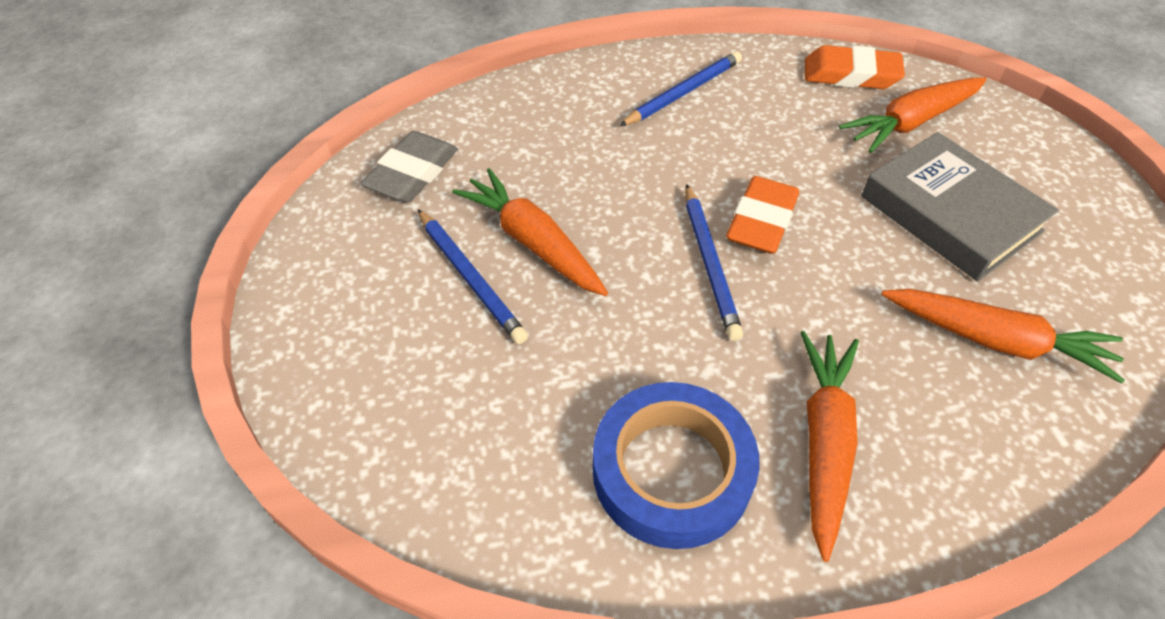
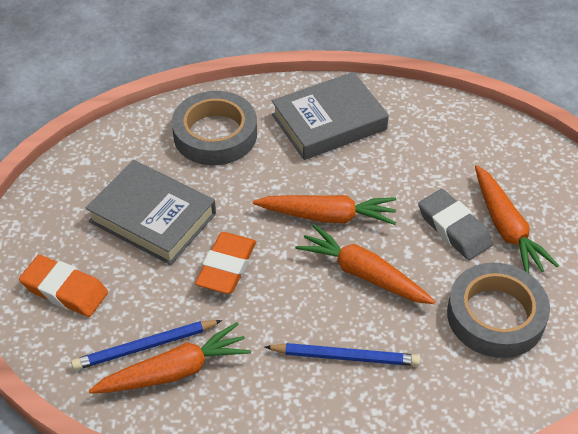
blue pencil: [418,209,528,344] [619,51,742,126] [685,184,743,341] = 3 -> [71,320,222,370] [265,343,420,366] = 2
blue tape: [593,382,759,549] = 1 -> none = 0
grey book: [861,132,1059,282] = 1 -> [85,160,216,265] [272,72,389,160] = 2
grey tape: none = 0 -> [172,91,257,165] [447,263,550,358] = 2

